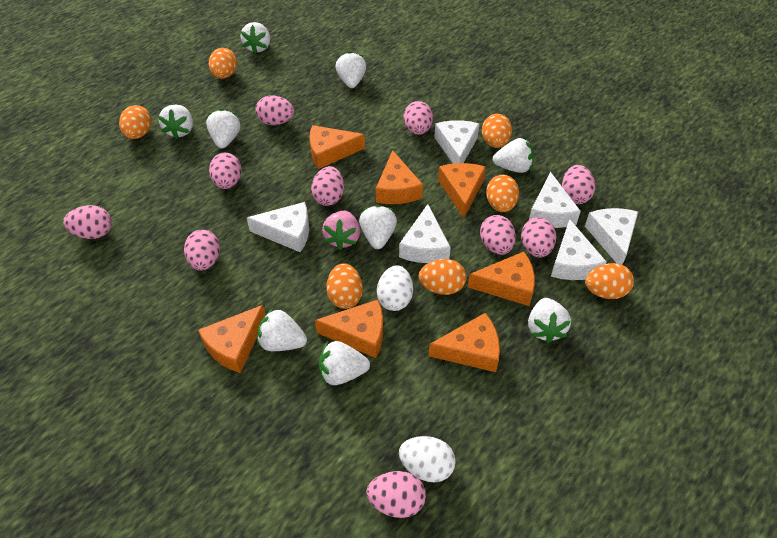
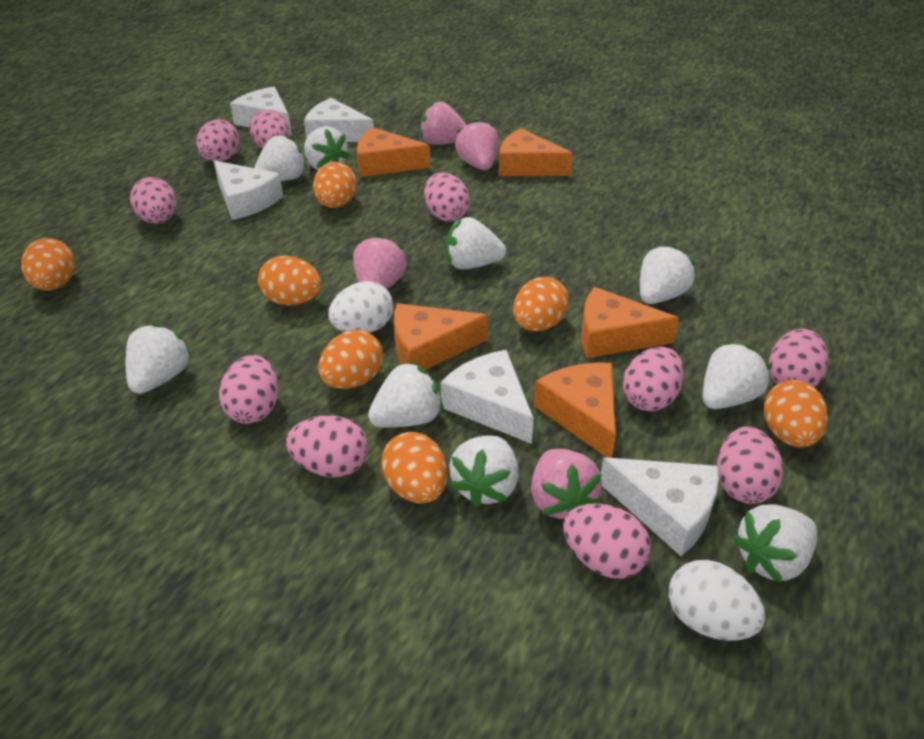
orange cheese: [198,305,266,373] [309,125,365,169] [315,300,383,358] [376,150,423,204] [429,313,500,372] [438,163,486,218] [468,251,535,306] = 7 -> [357,127,430,177] [394,303,488,370] [499,128,573,176] [534,362,616,458] [581,287,679,358] = 5
pink strawberry: [322,211,360,250] = 1 -> [353,235,406,289] [420,101,467,145] [455,119,499,170] [531,449,602,519] = 4
white cheese: [247,202,309,252] [399,204,451,263] [434,120,479,164] [529,172,581,228] [551,219,607,280] [585,208,638,265] = 6 -> [214,160,283,220] [230,87,292,136] [304,98,374,142] [441,350,534,444] [601,457,719,556] = 5

